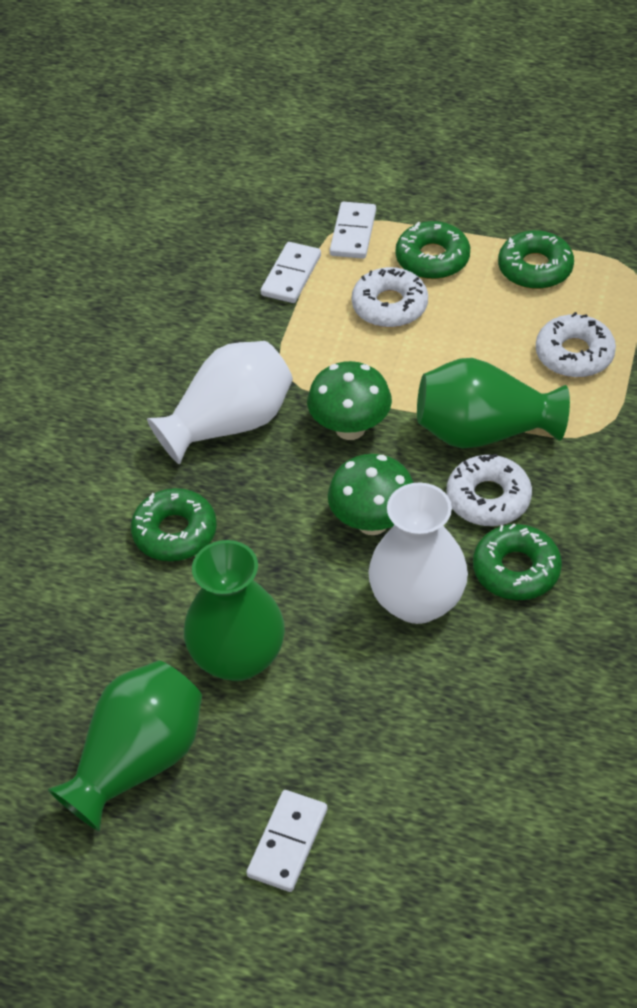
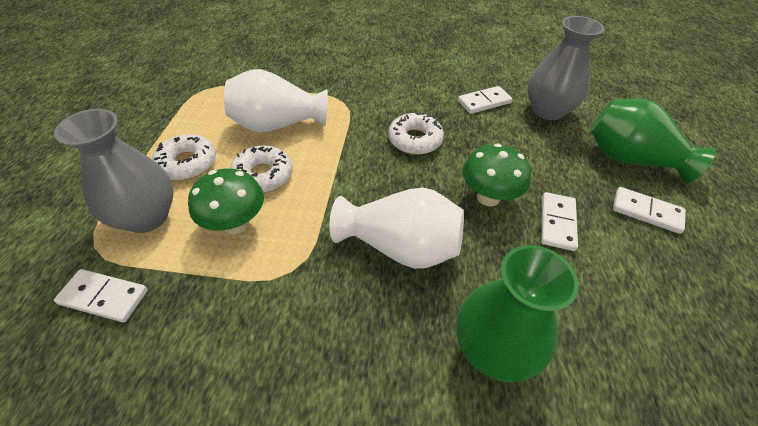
green donut: [131,488,217,561] [396,221,470,279] [473,524,562,600] [498,230,574,289] = 4 -> none = 0
green vase: [48,661,202,831] [184,540,285,681] [417,358,570,449] = 3 -> [456,245,579,383] [590,98,717,183] = 2
grey vase: none = 0 -> [54,109,174,233] [527,16,604,120] = 2
white domino: [246,790,327,892] [261,242,321,303] [330,202,376,259] = 3 -> [54,269,148,323] [458,86,512,114] [541,192,578,251] [613,187,686,234] = 4

